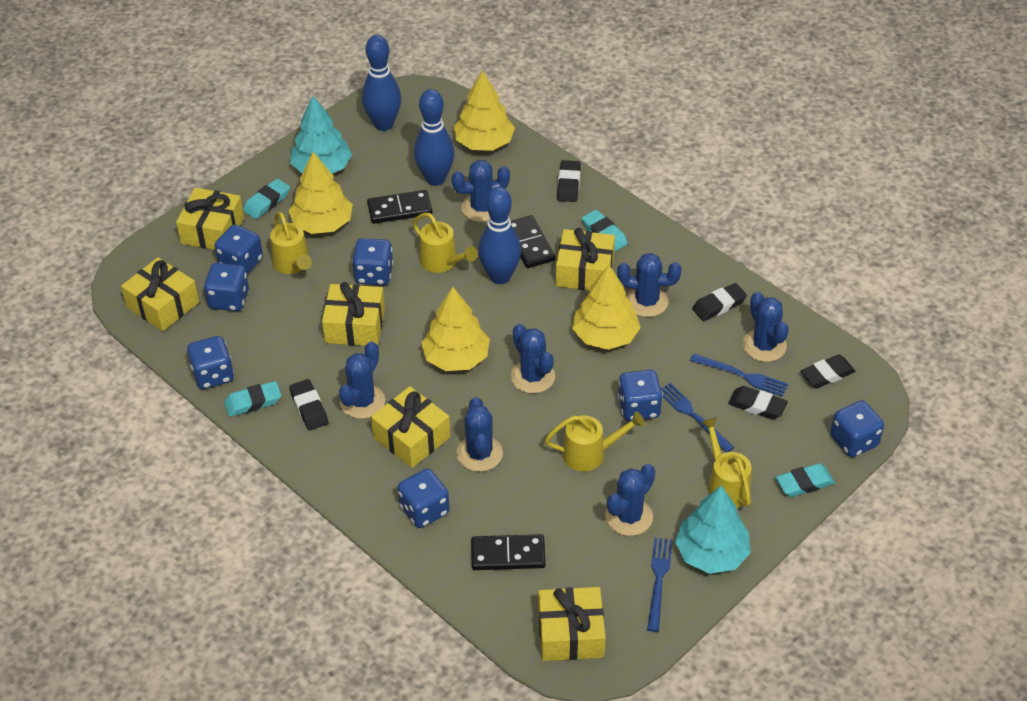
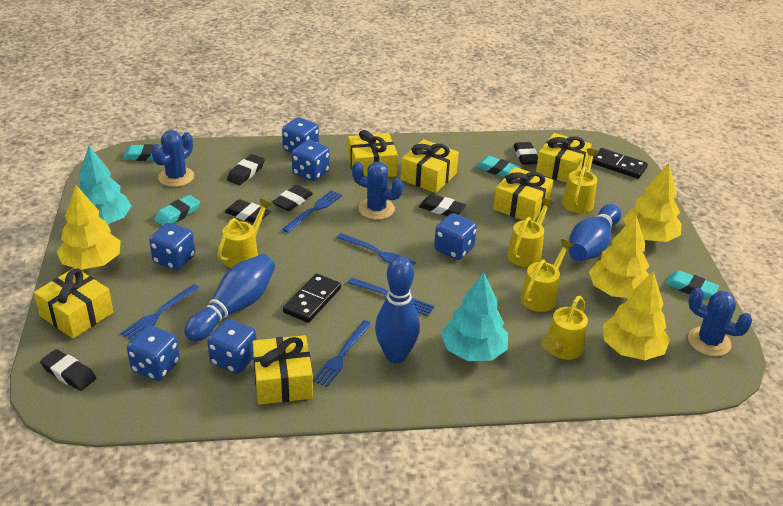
black domino: [367,190,432,224] [471,534,546,570] [511,215,555,268] = 3 -> [283,273,341,323] [592,148,648,179] = 2
black eraser: [289,379,328,431] [557,160,581,202] [692,283,747,321] [728,386,788,419] [800,355,855,388] = 5 -> [40,349,96,391] [225,199,271,223] [227,154,265,185] [272,185,313,211] [419,194,466,216] [514,142,538,165] = 6
blue cactus: [339,341,385,419] [451,160,510,222] [457,397,503,472] [511,324,555,394] [605,464,655,536] [617,253,682,317] [743,292,789,362] = 7 -> [151,130,194,187] [352,161,403,220] [688,288,752,356] = 3
blue dice: [187,336,234,389] [204,263,249,311] [214,224,263,274] [352,238,393,285] [398,468,449,528] [618,370,663,421] [830,400,884,457] = 7 -> [127,325,180,381] [149,223,195,270] [207,319,257,374] [282,117,319,153] [292,140,330,181] [434,213,477,260] = 6
blue fork: [647,538,673,632] [661,383,734,452] [690,354,788,396] = 3 -> [121,284,200,340] [282,190,342,233] [313,320,372,387] [337,233,416,266] [348,278,434,316] = 5
yellow watering can: [270,212,312,274] [413,213,478,273] [545,411,645,471] [701,417,752,508] = 4 -> [217,199,272,268] [507,198,554,267] [521,239,574,312] [542,296,588,360] [562,148,599,213] = 5

